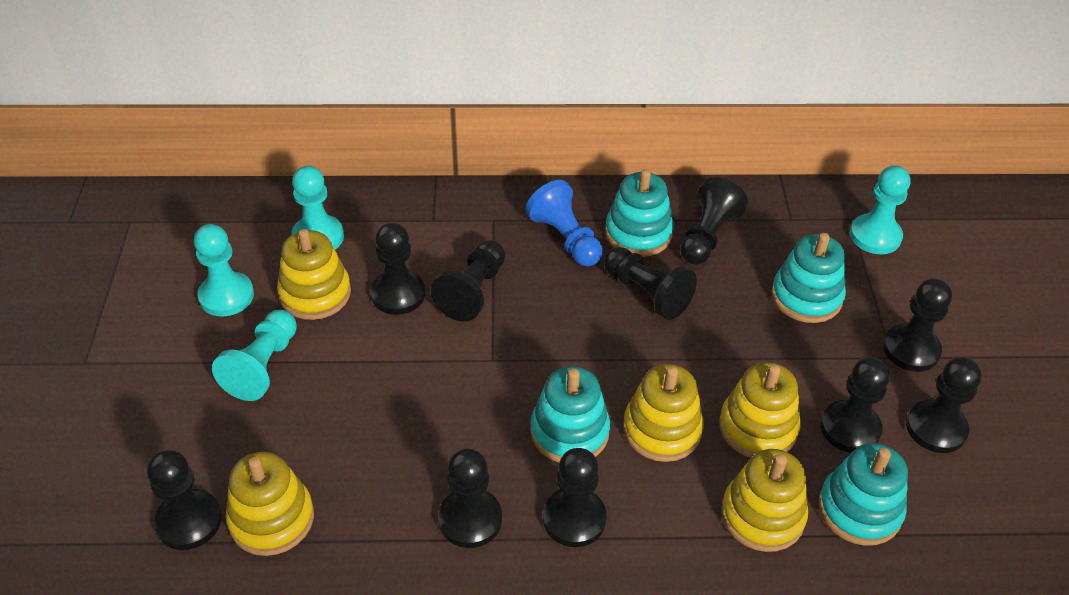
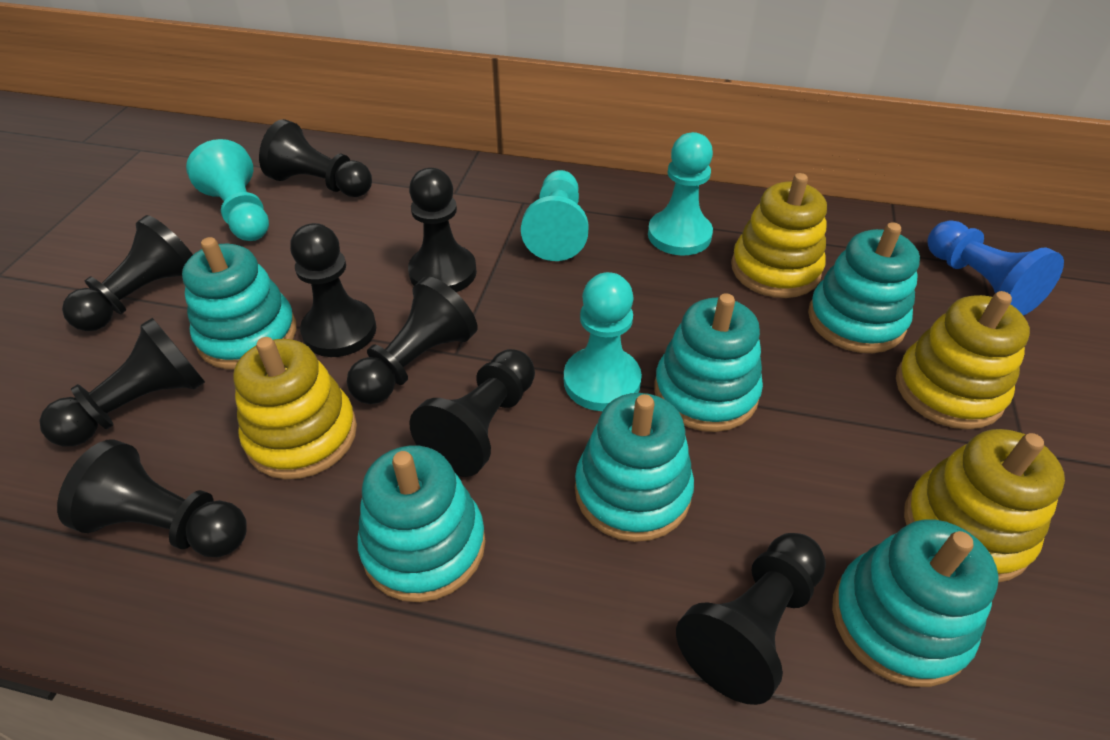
black pawn: [147,450,222,550] [371,223,425,315] [431,240,505,322] [438,449,502,548] [543,448,606,547] [604,247,697,320] [680,178,748,265] [821,357,890,453] [883,278,952,372] [906,357,982,453] = 10 -> [39,318,205,447] [57,439,247,557] [62,215,193,331] [259,119,372,197] [290,223,376,357] [347,276,477,404] [408,168,477,292] [409,349,535,477] [676,533,826,705] = 9
turquoise stacking toy: [530,366,610,463] [605,169,674,257] [771,233,846,323] [818,443,908,546] = 4 -> [182,237,296,370] [357,445,486,602] [575,393,694,542] [655,293,763,432] [808,222,920,353] [832,519,999,687] = 6
yellow stacking toy: [226,452,314,556] [277,229,351,320] [623,364,704,462] [719,362,801,458] [721,449,808,552] = 5 -> [233,337,357,479] [731,173,827,298] [896,291,1030,430] [904,429,1065,582] = 4

